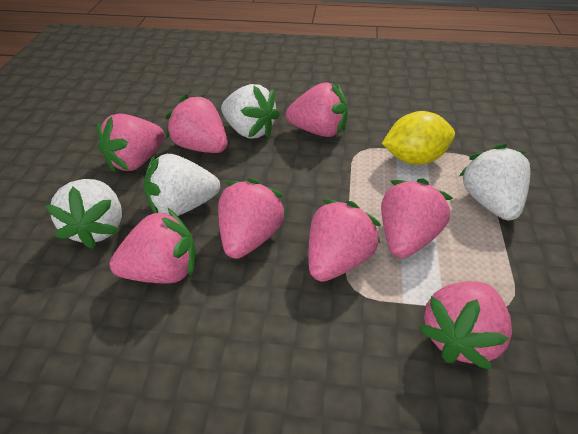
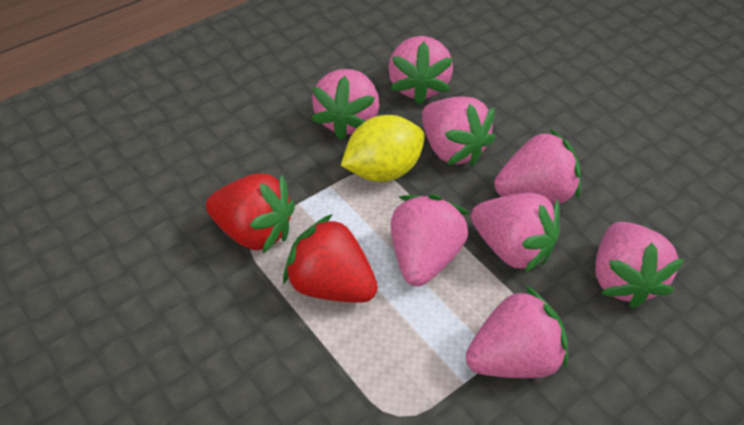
red strawberry: none = 0 -> [206,173,295,254] [283,214,378,302] = 2
white strawberry: [45,179,122,249] [144,154,220,216] [221,84,280,139] [459,144,530,221] = 4 -> none = 0

